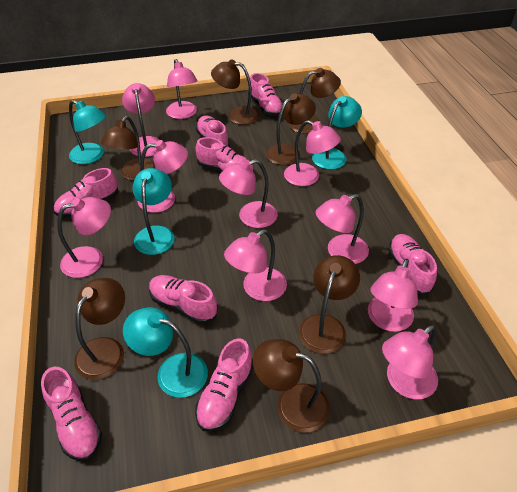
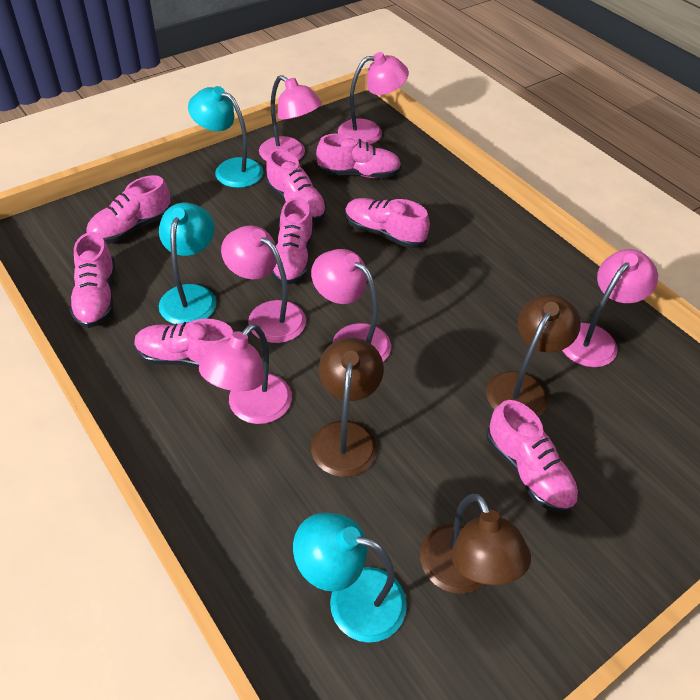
brown lamp: [74,278,125,380] [101,116,156,181] [211,60,260,125] [253,339,330,433] [266,93,316,165] [289,68,341,134] [299,255,360,354] = 7 -> [311,338,384,477] [420,494,531,594] [486,294,581,416] = 3
pink lamp: [57,197,111,278] [122,83,160,157] [138,140,188,213] [166,59,198,119] [219,159,278,228] [224,229,287,301] [284,120,341,186] [316,194,369,264] [368,259,418,332] [382,325,438,399] = 10 -> [199,323,292,424] [221,226,306,343] [259,75,322,161] [311,249,391,362] [338,52,409,145] [562,249,658,367] = 6
turquoise lamp: [69,100,106,164] [123,307,208,398] [133,168,175,255] [312,96,362,169] = 4 -> [159,203,216,324] [188,86,263,188] [293,512,407,643] = 3

